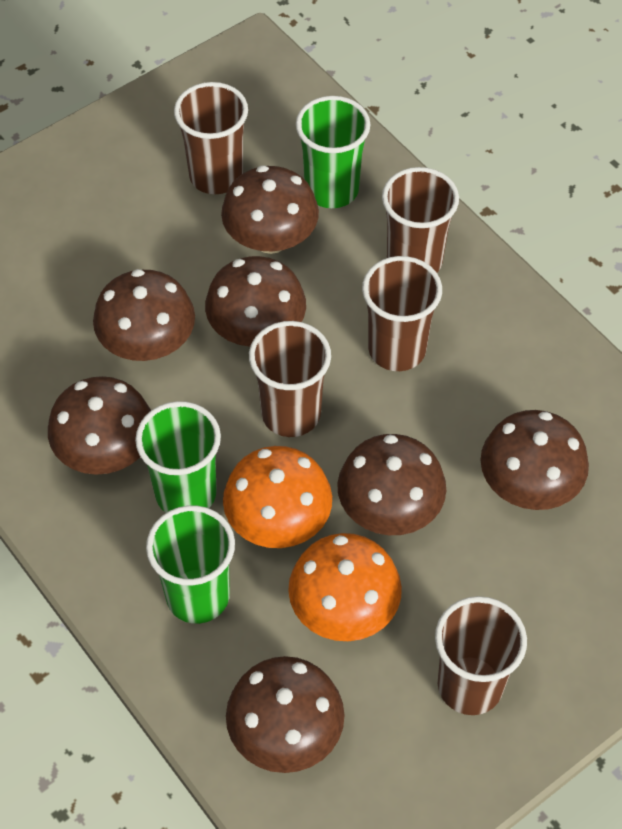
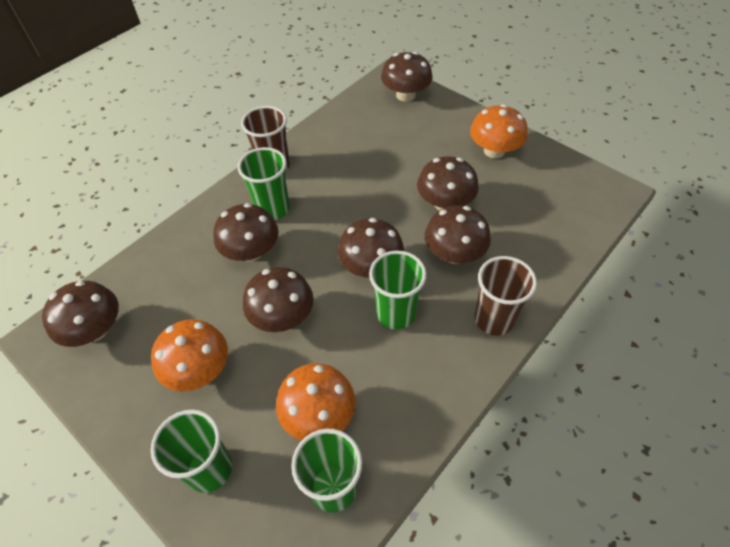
brown cup: [174,82,248,194] [249,321,331,437] [362,256,442,371] [382,167,459,273] [435,596,527,715] = 5 -> [241,106,290,172] [474,256,537,336] = 2
green cup: [135,401,221,513] [146,505,235,624] [296,96,370,208] = 3 -> [151,409,232,493] [238,147,290,220] [291,429,362,513] [369,250,427,330] = 4
orange mushroom: [223,446,332,548] [288,533,402,641] = 2 -> [151,319,228,392] [276,363,356,441] [470,104,528,158] = 3

